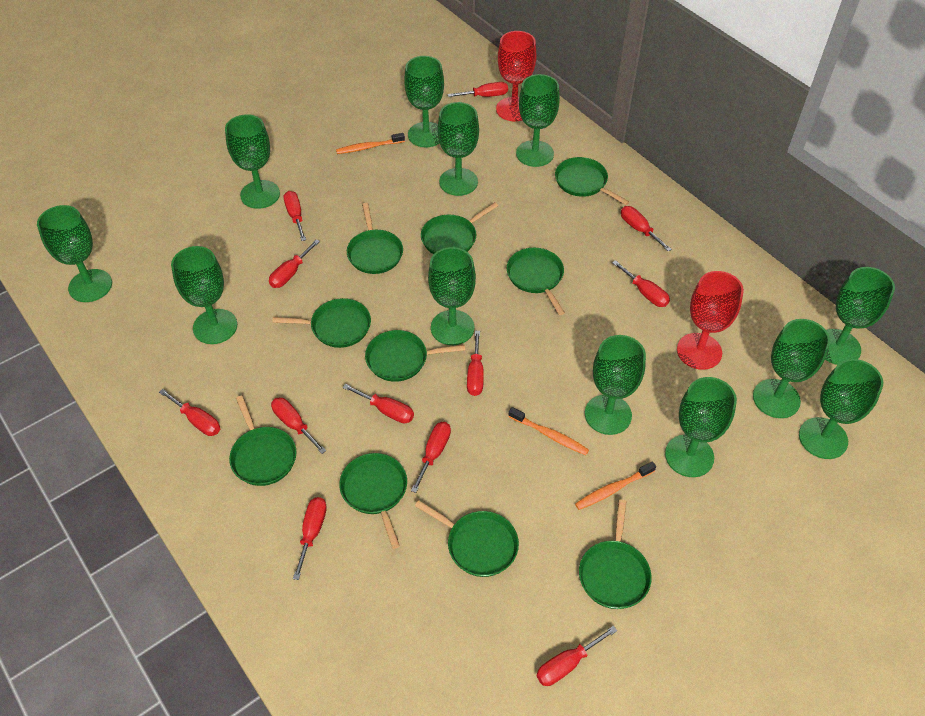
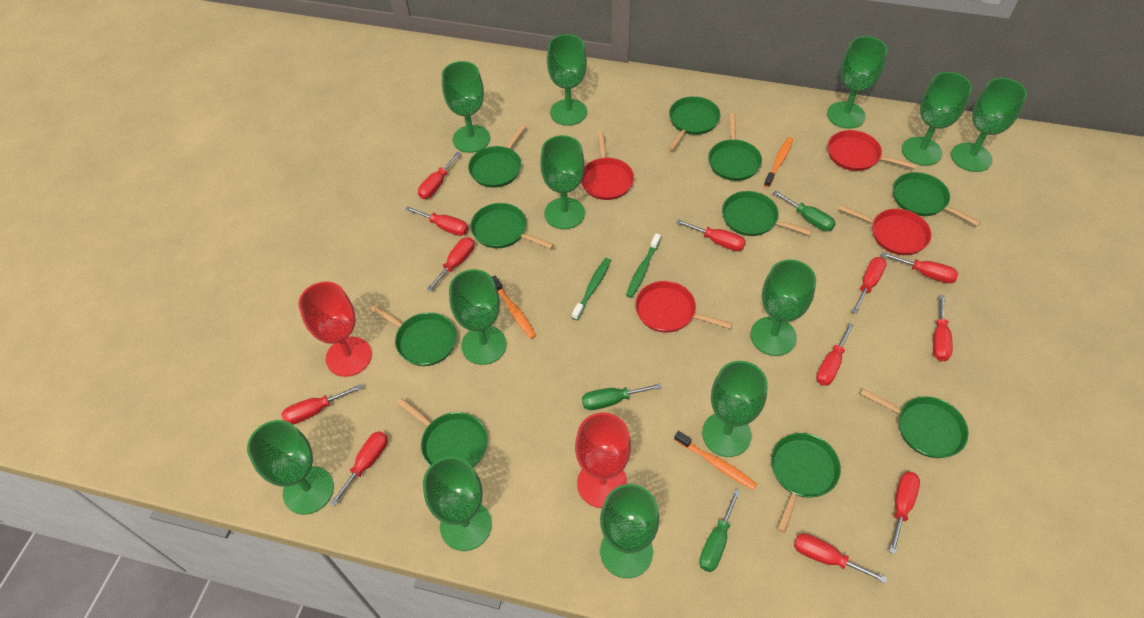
green screwdriver: none = 0 -> [582,383,662,410] [699,489,741,572] [773,190,836,231] = 3
green toothbrush: none = 0 -> [572,258,611,320] [626,233,661,298] = 2
red pan: none = 0 -> [581,131,634,200] [635,281,733,333] [827,130,916,171] [838,205,931,255] = 4

